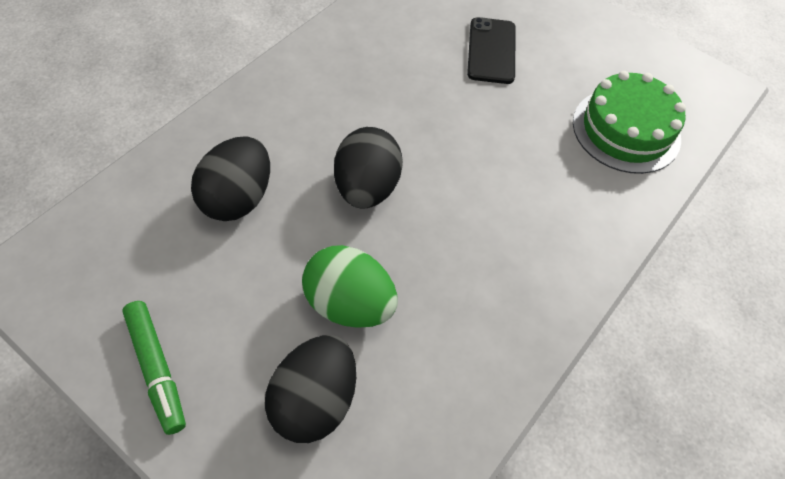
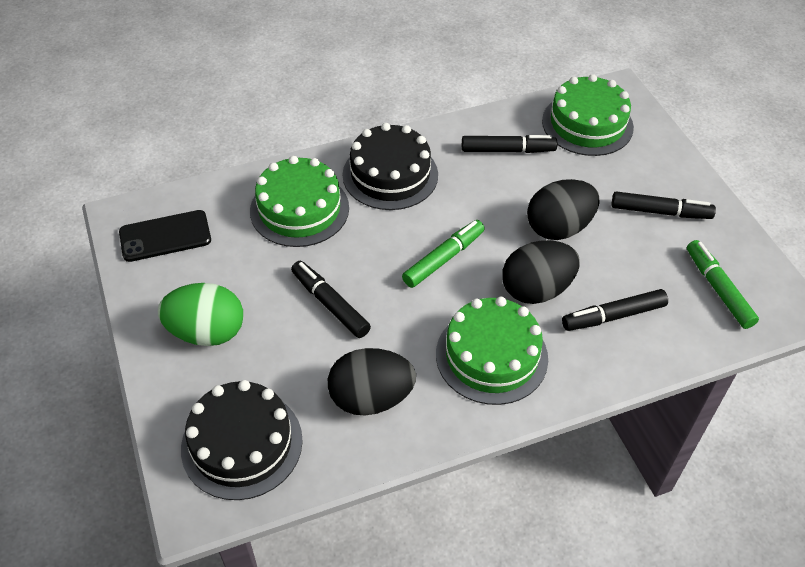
black cake: none = 0 -> [181,380,303,500] [343,123,438,210] = 2
black marker: none = 0 -> [291,261,371,338] [462,135,557,153] [562,289,668,331] [612,191,716,219] = 4
green cake: [573,71,686,174] = 1 -> [250,156,349,247] [436,297,548,405] [542,74,634,156] = 3
green marker: [122,301,186,435] = 1 -> [402,220,485,288] [687,240,759,329] = 2

